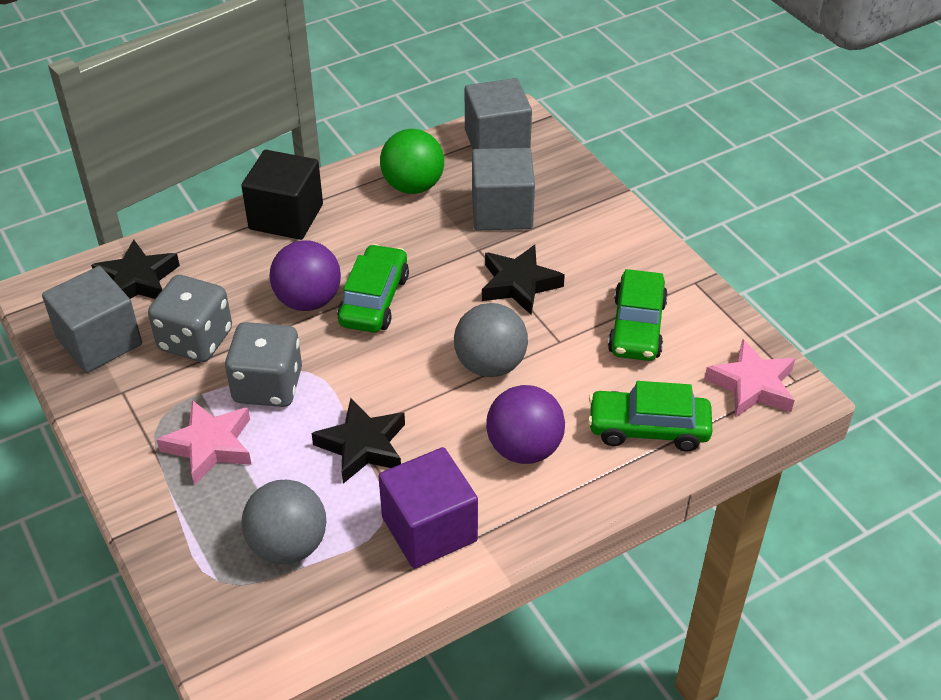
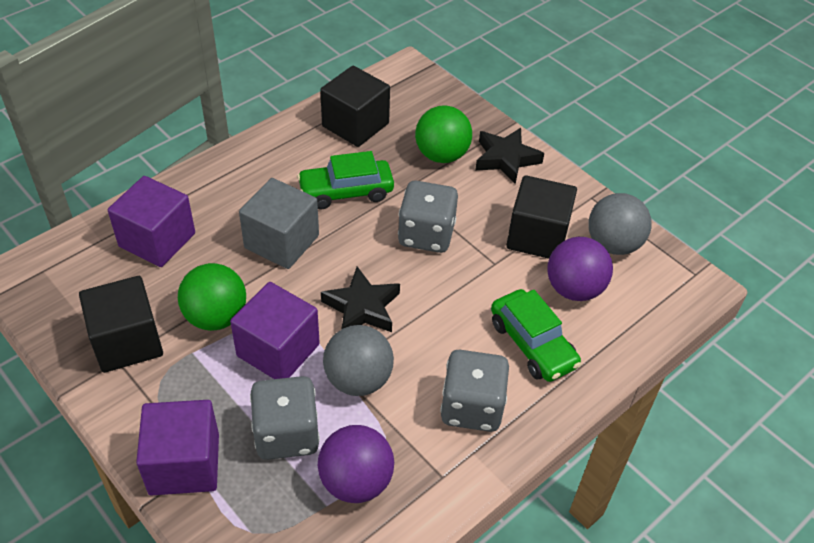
black cube: [241,150,323,240] = 1 -> [79,276,163,373] [320,66,390,147] [506,175,577,259] = 3
black star: [91,239,180,299] [312,398,405,484] [482,245,565,315] = 3 -> [321,267,400,332] [475,128,544,184] = 2
green ball: [380,129,444,194] = 1 -> [178,263,246,331] [415,105,472,163] = 2
green car: [337,244,409,332] [588,381,712,452] [608,269,668,361] = 3 -> [297,151,394,209] [491,289,581,382] = 2
grey cube: [42,266,142,373] [465,78,532,150] [472,148,535,230] = 3 -> [239,178,319,269] = 1
grey dice: [148,275,232,362] [225,322,302,407] = 2 -> [250,376,320,460] [398,181,458,253] [440,349,509,432] = 3
pink star: [156,400,252,485] [704,339,796,418] = 2 -> none = 0
purple cube: [378,447,478,569] = 1 -> [108,176,195,267] [136,400,219,496] [230,282,320,379] = 3

